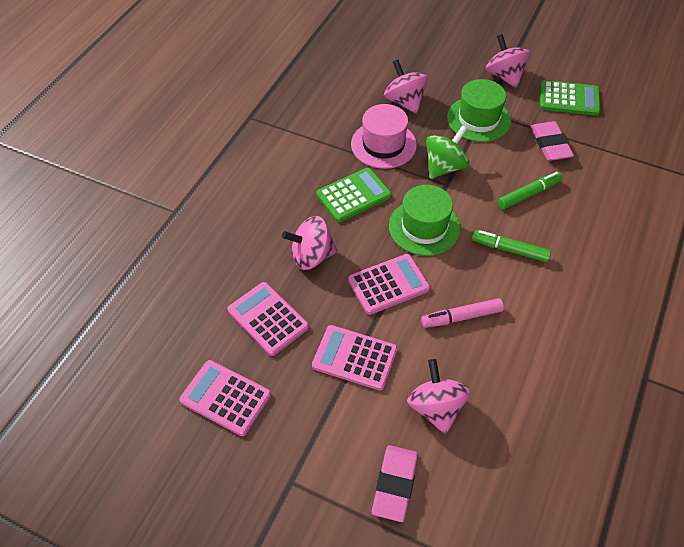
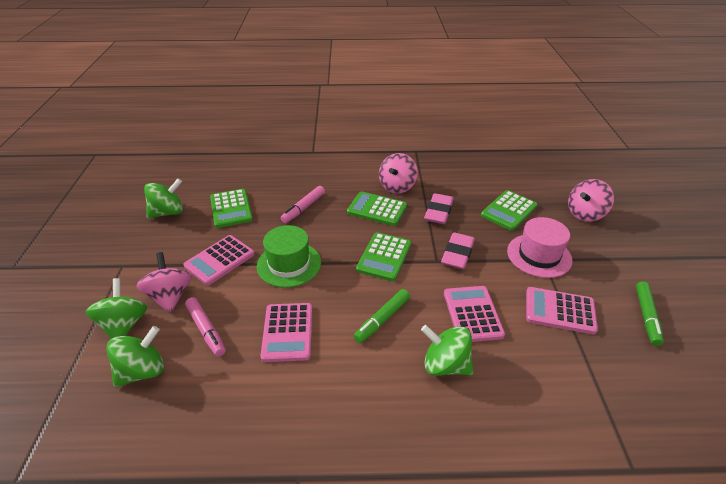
green calculator: [316,168,392,222] [540,80,601,116] = 2 -> [210,189,253,228] [347,191,407,226] [356,232,411,281] [481,190,538,231] = 4
green hat: [389,185,461,256] [447,79,511,142] = 2 -> [257,225,321,288] = 1
green spinning top: [426,126,470,179] = 1 -> [86,278,147,339] [106,326,164,387] [144,178,183,219] [421,325,473,376] = 4
pink marker: [421,298,504,328] = 1 -> [185,297,226,356] [281,186,325,223] = 2
pink spinning top: [282,216,338,270] [384,60,428,114] [407,359,471,434] [486,34,530,88] = 4 -> [136,252,192,313] [379,153,418,194] [568,179,614,222] = 3

